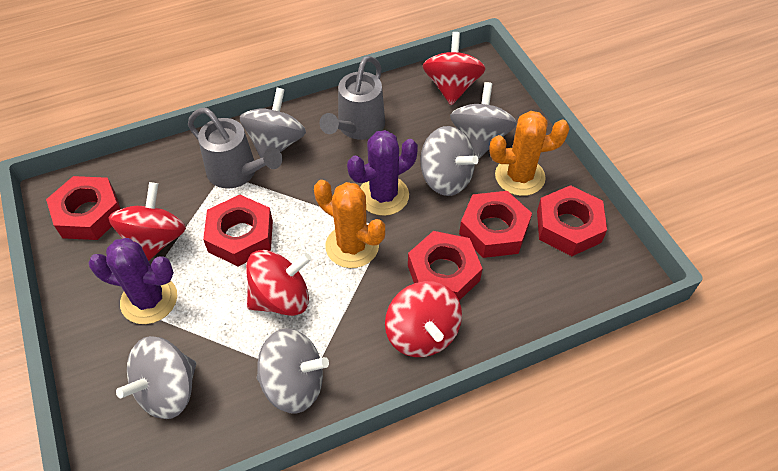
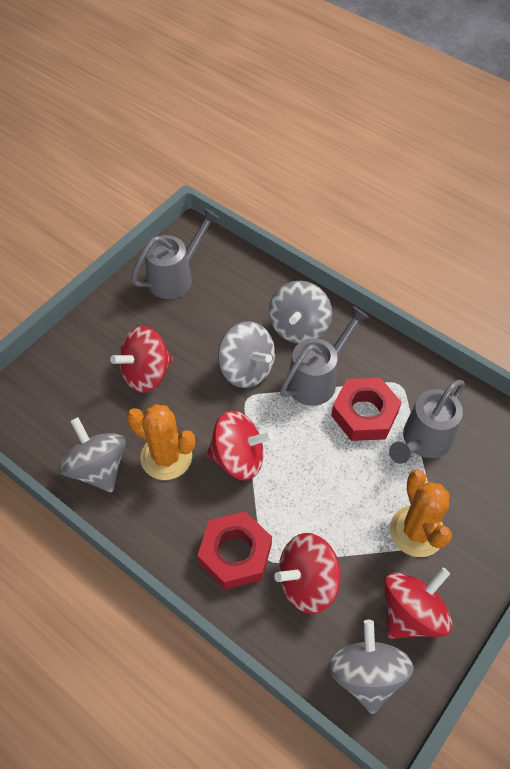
grey spinning top: [116,336,196,419] [240,88,306,158] [257,328,329,414] [420,126,479,196] [450,82,517,159] = 5 -> [59,417,126,492] [218,321,275,388] [269,281,332,344] [328,620,414,714] = 4
grey watering can: [188,108,283,189] [320,56,385,140] = 2 -> [131,208,220,299] [280,306,369,406] [389,380,465,464] = 3
purple cactus: [89,238,177,324] [347,130,418,216] = 2 -> none = 0
red nut: [46,176,121,240] [203,195,273,266] [408,231,483,301] [459,191,532,258] [537,185,607,256] = 5 -> [197,511,272,590] [331,378,402,441] = 2

